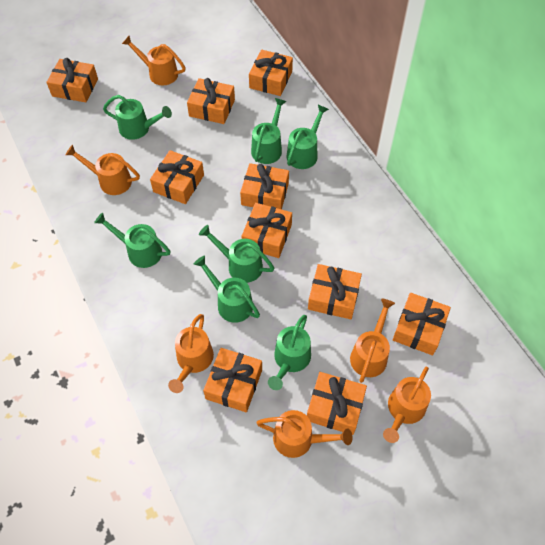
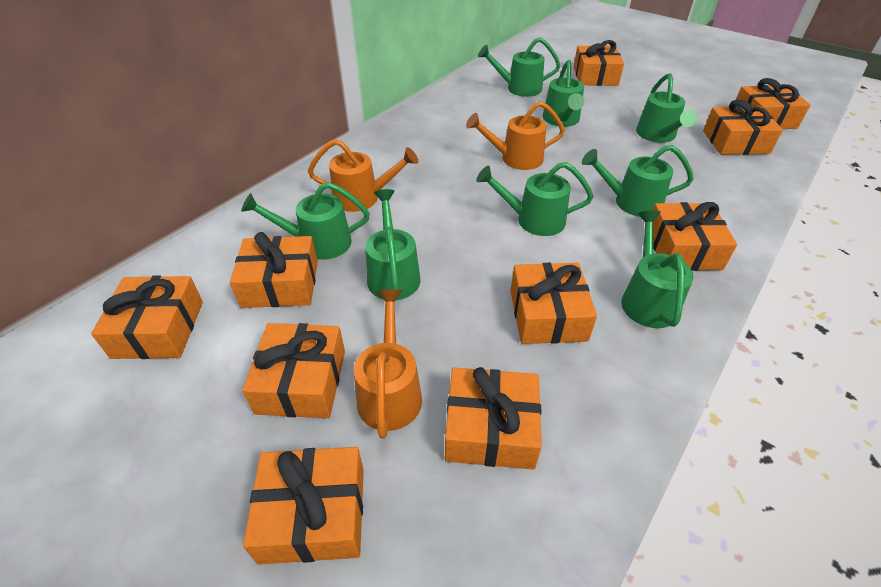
green watering can: [94,213,171,268] [103,95,172,140] [194,256,260,323] [199,225,274,283] [251,98,287,164] [268,315,311,390] [287,105,329,169] = 7 -> [241,182,370,260] [365,189,420,300] [476,162,593,236] [478,37,561,97] [542,60,584,127] [582,145,694,217] [621,211,693,328] [636,73,697,143] = 8
orange watering can: [65,145,140,195] [122,36,186,85] [168,314,214,393] [256,410,353,458] [350,299,395,383] [383,367,431,443] = 6 -> [308,139,418,212] [354,290,422,439] [466,101,565,170] = 3

